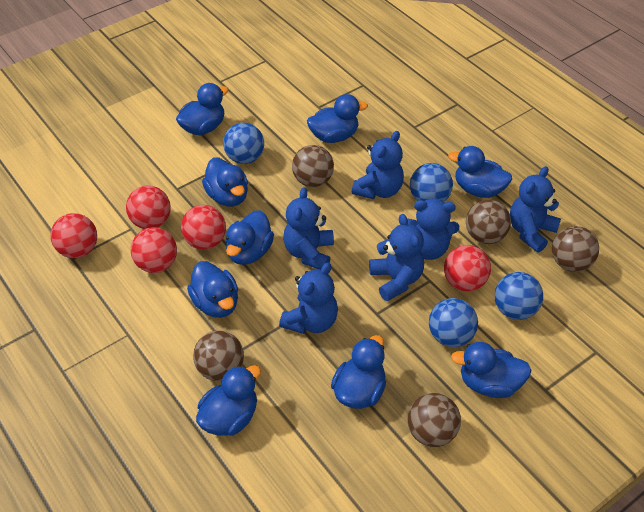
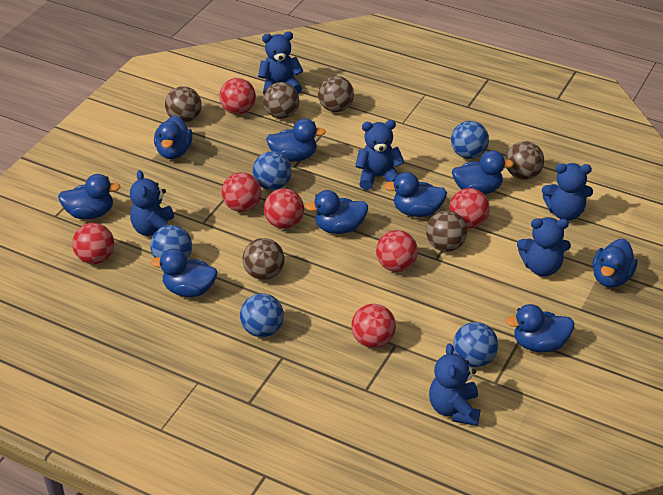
blue ball: [223,123,264,164] [410,163,453,202] [429,298,478,347] [495,272,543,320] = 4 -> [150,225,192,259] [240,293,284,337] [253,151,292,190] [451,121,489,159] [453,322,498,367] = 5
brown ball: [193,331,244,381] [292,145,334,187] [407,393,461,447] [466,200,511,244] [552,226,599,272] = 5 -> [165,86,202,123] [243,238,284,280] [263,82,299,119] [318,76,354,112] [426,211,467,252] [505,141,544,180] = 6
red ball: [51,213,97,258] [126,186,171,229] [131,227,177,273] [181,205,226,250] [444,245,491,291] = 5 -> [72,223,114,264] [219,78,256,114] [222,172,261,212] [264,188,304,229] [351,304,396,348] [376,230,418,272] [449,188,490,228] = 7

